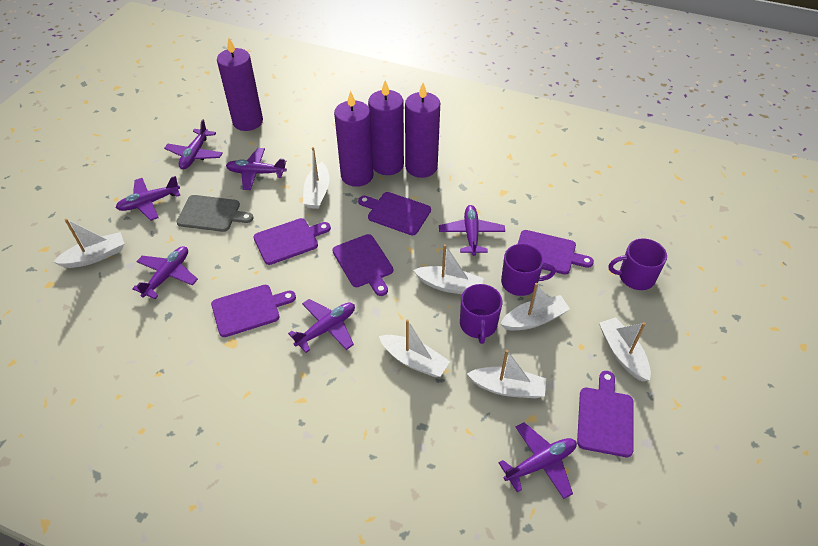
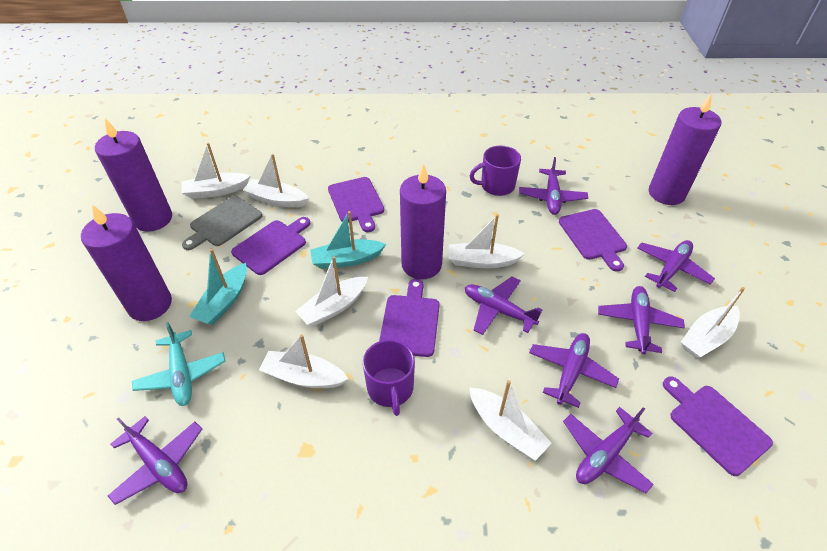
purple cutting board: [211,285,296,337] [253,218,331,265] [332,234,393,296] [358,192,431,235] [518,230,594,275] [577,371,633,457] = 6 -> [231,217,311,275] [328,177,384,232] [379,279,440,357] [559,209,627,272] [663,377,773,476] = 5
purple mug: [460,284,502,344] [501,244,556,296] [609,238,667,290] = 3 -> [363,339,415,416] [470,146,521,196] = 2
turquoise boat: none = 0 -> [189,249,247,325] [310,211,386,269] = 2
turquoise plane: none = 0 -> [132,322,226,406] = 1

